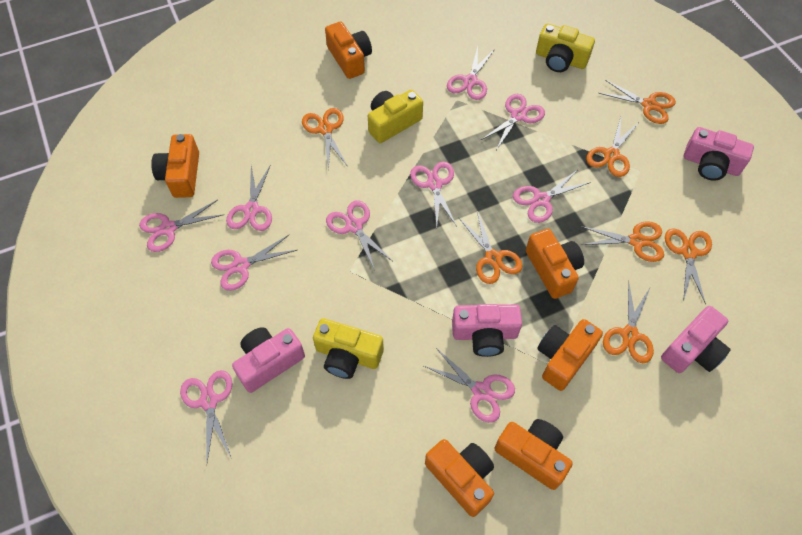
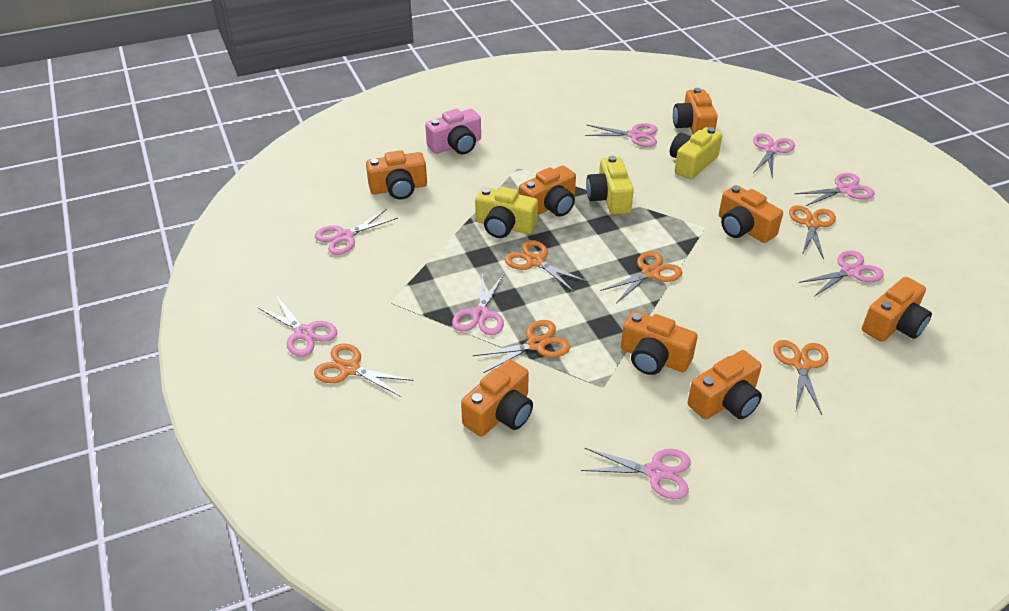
orange camera: [151,134,199,198] [325,22,372,79] [425,439,494,517] [494,419,573,490] [526,229,584,299] [537,319,603,391] = 6 -> [366,150,427,200] [461,359,533,436] [519,165,576,217] [621,311,698,375] [673,88,718,134] [687,350,762,419] [719,185,783,243] [862,277,932,342] = 8
orange scissors: [302,108,348,169] [458,211,523,284] [580,221,664,262] [586,117,640,177] [599,80,676,124] [603,282,654,363] [665,229,712,304] = 7 -> [314,343,414,397] [473,320,570,373] [504,240,588,292] [600,251,682,303] [773,340,828,415] [789,205,836,259] = 6
pink camera: [232,327,305,393] [452,304,522,357] [661,306,731,373] [684,127,754,181] = 4 -> [425,109,481,154] = 1
pink scissors: [139,200,224,252] [180,370,232,462] [211,234,297,291] [226,165,272,231] [326,200,392,271] [410,162,457,228] [424,348,515,423] [447,46,495,100] [480,94,545,150] [513,170,591,223] = 10 -> [257,295,337,357] [315,209,398,255] [452,274,504,335] [581,448,690,499] [585,123,658,147] [753,133,795,178] [794,173,875,206] [798,250,884,297] = 8

